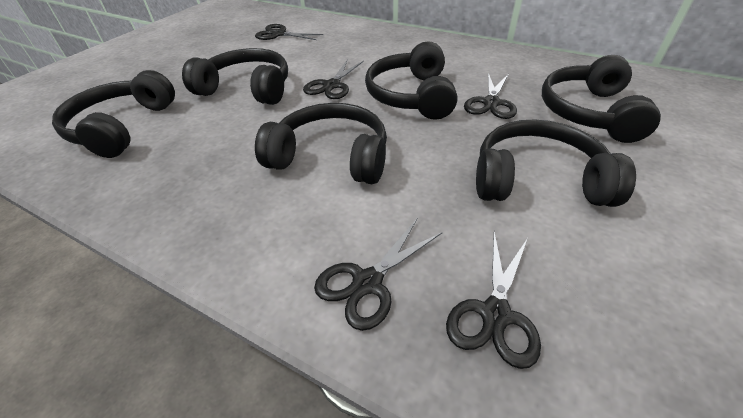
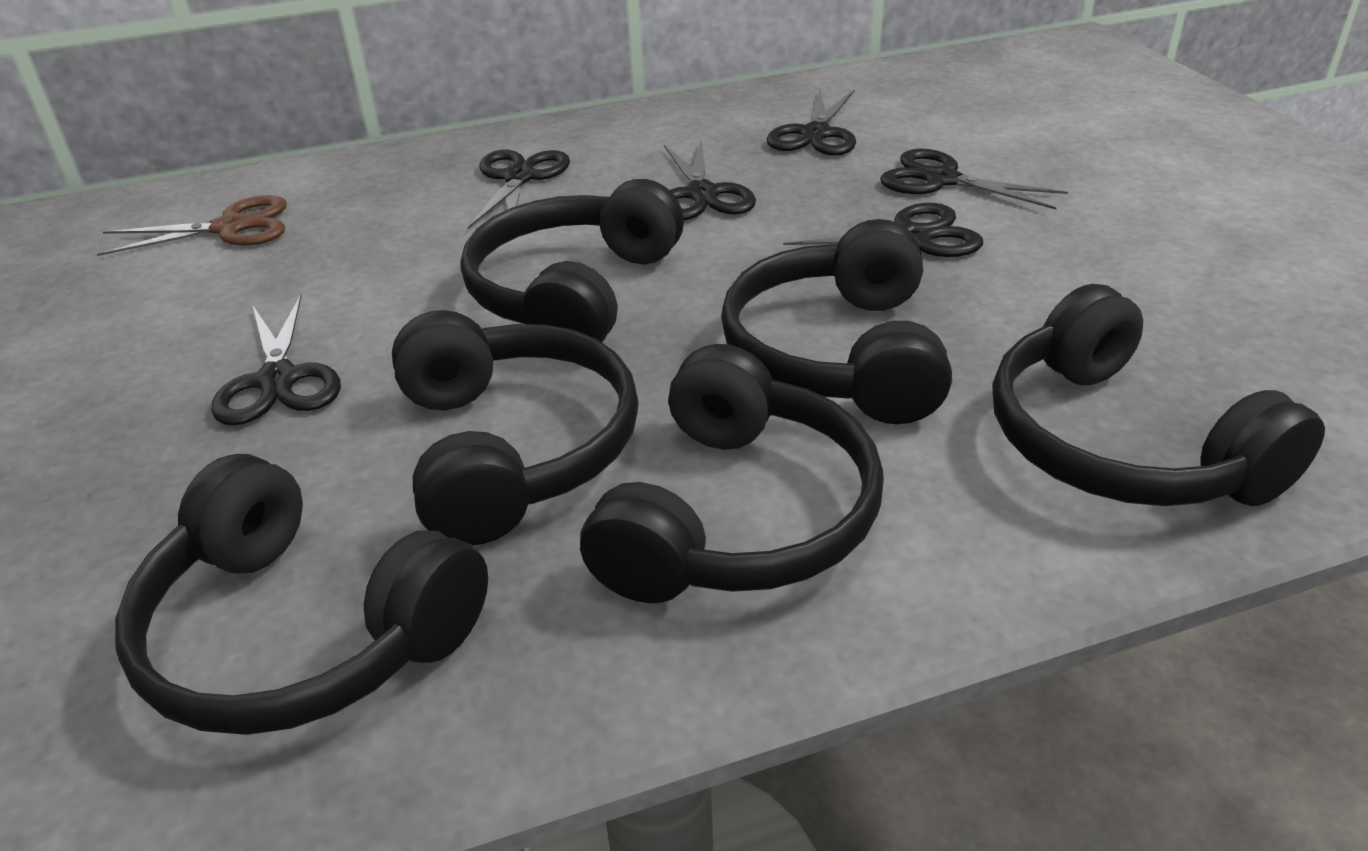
black scissors: [255,24,323,40] [303,60,364,99] [314,218,443,331] [446,232,541,369] [464,73,517,119] = 5 -> [211,295,341,426] [468,150,570,229] [664,139,756,220] [767,89,856,156] [783,203,983,257] [880,149,1068,210] = 6
brown scissors: none = 0 -> [97,195,286,256] = 1

